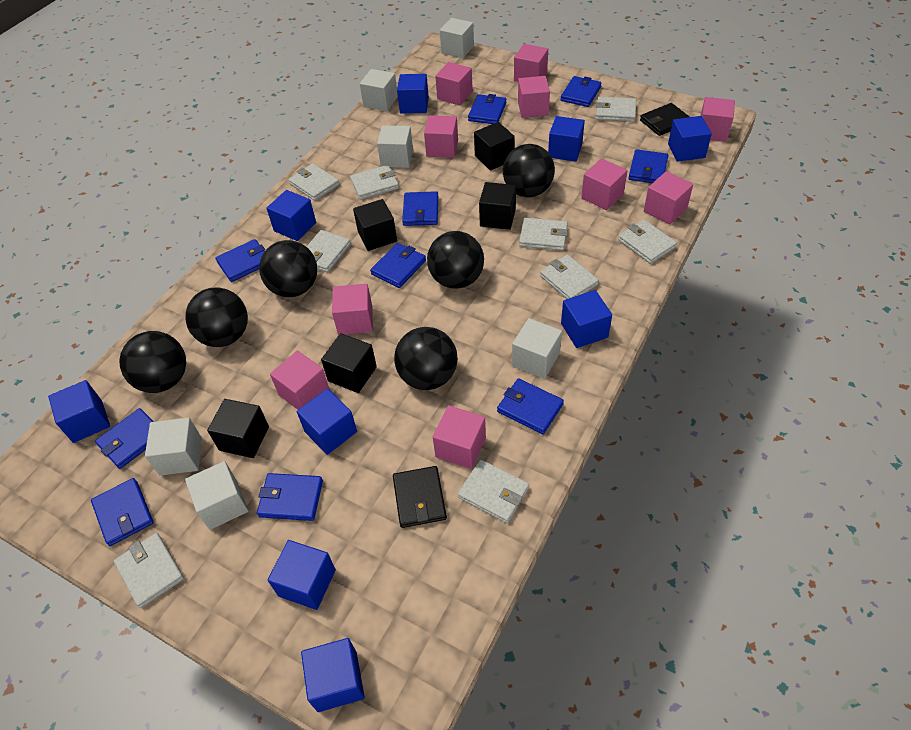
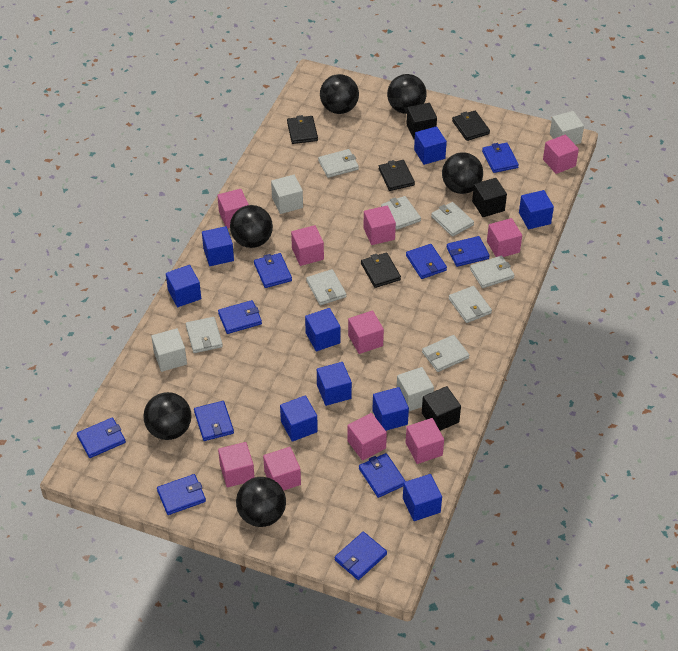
black cube: [207,399,269,458] [321,333,377,393] [353,199,397,251] [474,122,515,171] [479,182,516,230] = 5 -> [406,103,437,139] [422,386,461,431] [472,178,507,217] = 3
black wallet: [393,466,447,528] [640,103,690,136] = 2 -> [287,115,318,144] [361,252,401,288] [378,160,415,191] [452,111,490,141] = 4
white cube: [145,418,202,476] [185,461,249,530] [360,69,398,111] [377,125,413,168] [440,18,474,58] [512,318,562,379] = 6 -> [151,328,187,372] [271,175,303,214] [397,367,434,411] [550,111,584,145] = 4
white wallet: [114,533,184,608] [288,163,339,201] [306,230,351,273] [350,165,399,200] [458,459,529,523] [519,218,568,251] [540,255,599,299] [596,97,636,122] [618,220,677,264] = 9 -> [186,317,223,353] [306,269,346,305] [318,149,359,178] [381,196,421,230] [422,335,469,372] [431,202,474,237] [449,286,492,323] [470,256,515,288] = 8

